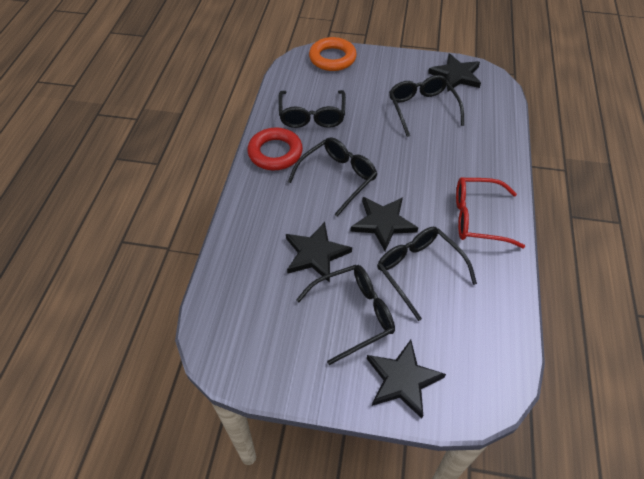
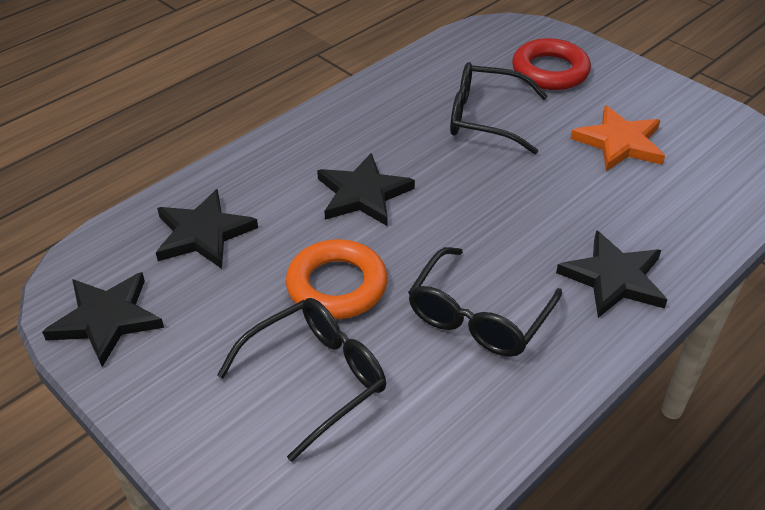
black glasses: [278,90,346,128] [288,137,377,217] [296,265,395,365] [377,227,477,321] [389,75,464,137] = 5 -> [217,298,386,462] [408,247,562,357] [450,62,548,154] = 3
orange star: none = 0 -> [570,105,665,171] = 1
red glasses: [456,177,525,248] = 1 -> none = 0

